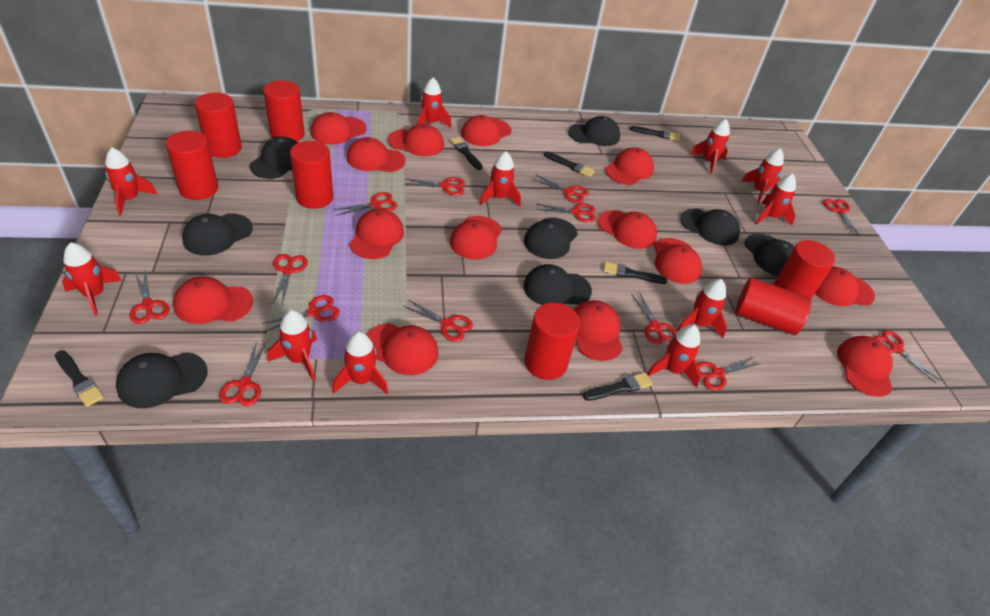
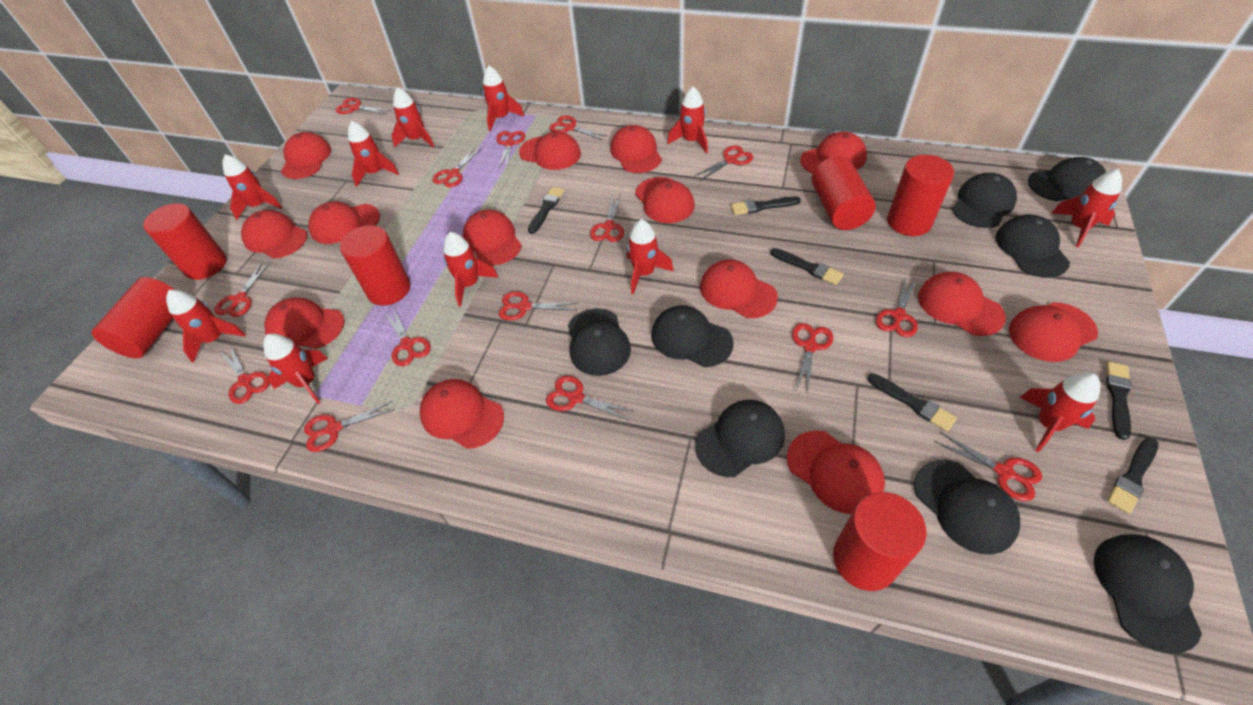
red cylinder: [166,131,218,200] [194,92,242,158] [263,80,305,141] [290,141,333,209] [524,303,580,380] [735,278,812,335] [773,240,835,299] = 7 -> [92,277,175,358] [143,203,227,280] [340,225,411,306] [812,156,876,230] [833,492,926,591] [887,155,954,236] = 6
red scissors: [129,271,169,324] [219,341,267,406] [262,295,340,331] [272,254,308,305] [333,192,397,216] [403,300,473,342] [404,177,465,196] [533,175,589,203] [536,203,596,223] [631,292,677,344] [697,357,761,391] [823,199,860,236] [873,330,940,383] = 13 -> [214,262,270,317] [220,345,270,404] [304,401,394,452] [335,98,391,114] [384,309,431,366] [432,147,481,187] [496,131,525,169] [498,291,577,321] [546,376,633,420] [549,115,606,140] [590,195,624,242] [694,146,753,181] [792,323,833,394] [876,275,918,337] [934,432,1042,501] = 15

